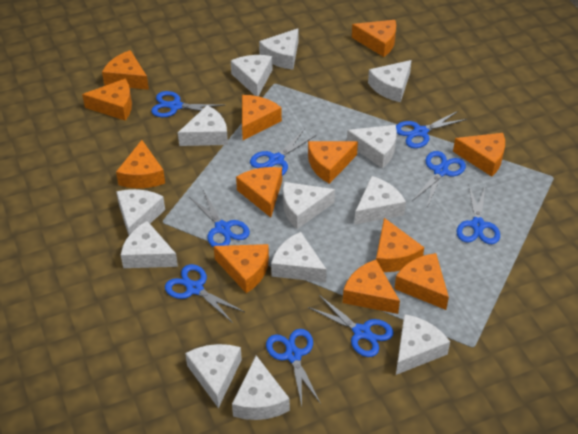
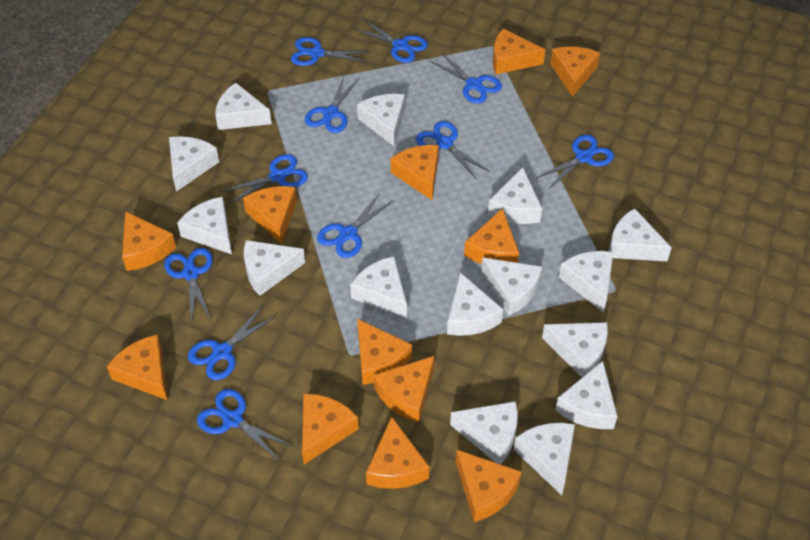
blue scissors: [151,91,224,117] [165,264,245,323] [189,190,250,248] [250,130,316,176] [266,329,321,406] [308,295,394,357] [396,111,467,148] [412,151,466,208] [457,186,500,244] = 9 -> [164,248,213,324] [188,306,276,380] [197,389,294,461] [220,154,308,204] [291,37,370,66] [305,76,359,133] [317,193,393,258] [355,19,428,63] [416,121,490,179] [430,53,502,104] [536,135,614,190] = 11
white cheese: [116,189,165,235] [121,221,178,268] [178,105,228,146] [185,344,242,408] [231,55,273,96] [232,355,290,420] [259,28,299,69] [271,232,327,282] [283,182,335,229] [347,125,397,168] [354,176,406,225] [368,60,412,102] [396,314,450,375] = 13 -> [169,136,219,192] [177,197,232,254] [215,83,272,130] [244,240,305,296] [350,256,407,317] [357,94,405,146] [447,272,503,336] [450,401,518,464] [481,257,542,316] [488,167,542,224] [514,423,575,495] [542,322,608,377] [555,361,618,429] [559,251,613,313] [609,208,672,261] = 15

